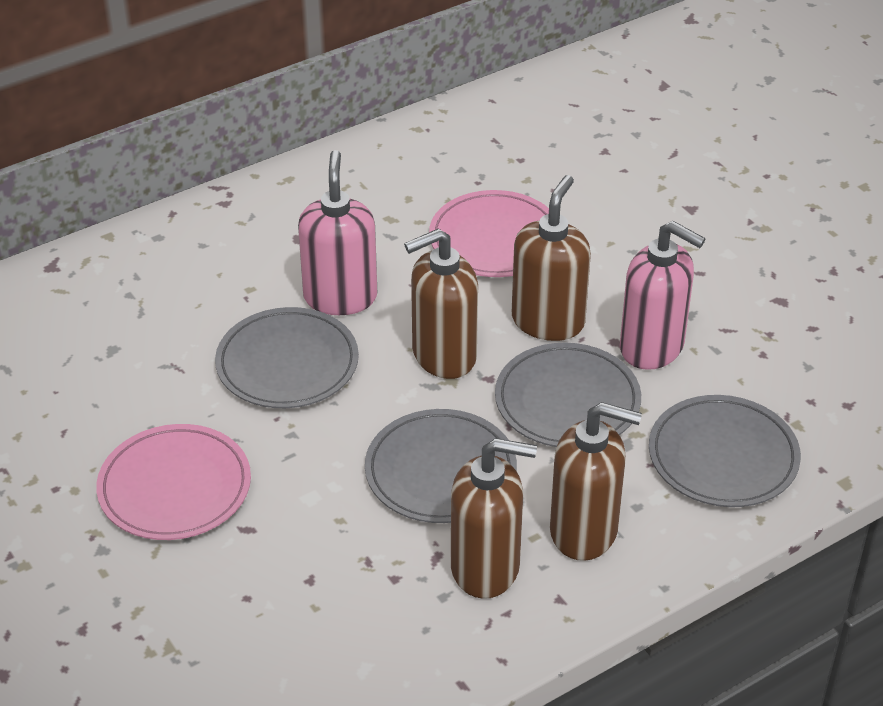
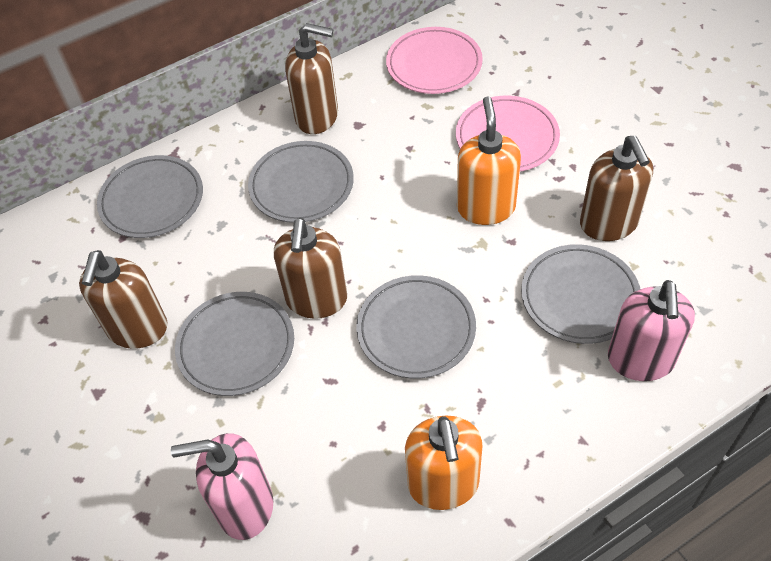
grey plate: [215,307,359,408] [365,409,517,523] [495,343,641,447] [649,395,801,507] = 4 -> [97,155,203,238] [175,292,294,396] [248,141,354,223] [356,275,476,379] [521,244,640,344] = 5
orange soap dispenser: none = 0 -> [405,416,482,510] [457,96,521,225] = 2

